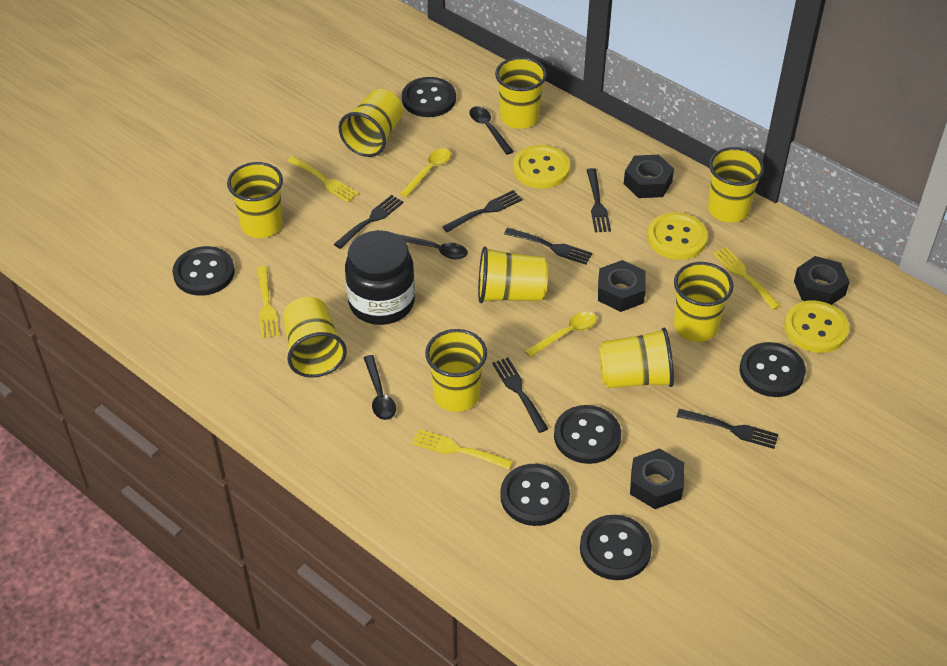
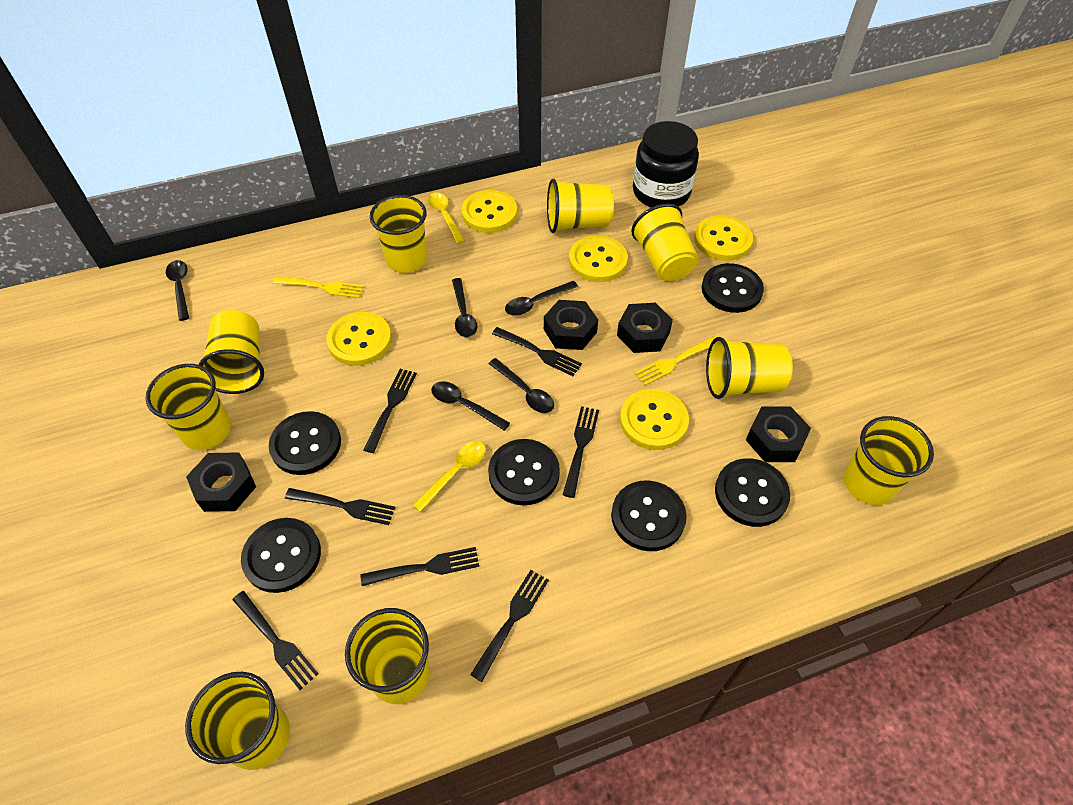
black fork: [334,195,404,249] [442,190,522,232] [492,357,549,433] [504,228,592,265] [587,168,611,232] [676,409,778,449] = 6 -> [233,591,319,690] [285,488,395,525] [361,547,479,586] [363,369,417,453] [470,570,549,682] [492,327,582,376] [563,406,599,498] = 7
black spoon: [364,355,396,420] [396,234,468,259] [469,106,514,155] = 3 -> [166,260,189,321] [431,381,510,431] [452,278,477,337] [489,358,554,413] [505,281,578,316] = 5
yellow button: [513,145,570,189] [647,212,708,260] [784,300,849,353] = 3 -> [327,312,392,366] [461,190,517,233] [569,235,628,282] [620,389,689,450] [694,216,753,261] = 5
yellow fork: [257,266,279,338] [288,156,359,203] [412,429,513,470] [713,247,781,310] = 4 -> [273,276,364,298] [634,336,717,386] = 2

